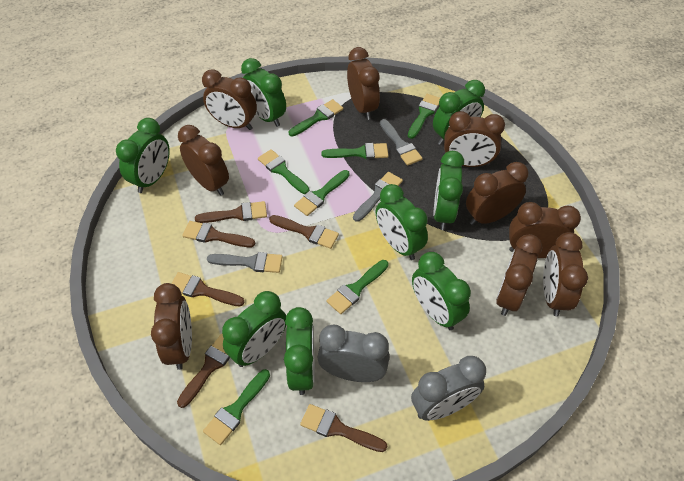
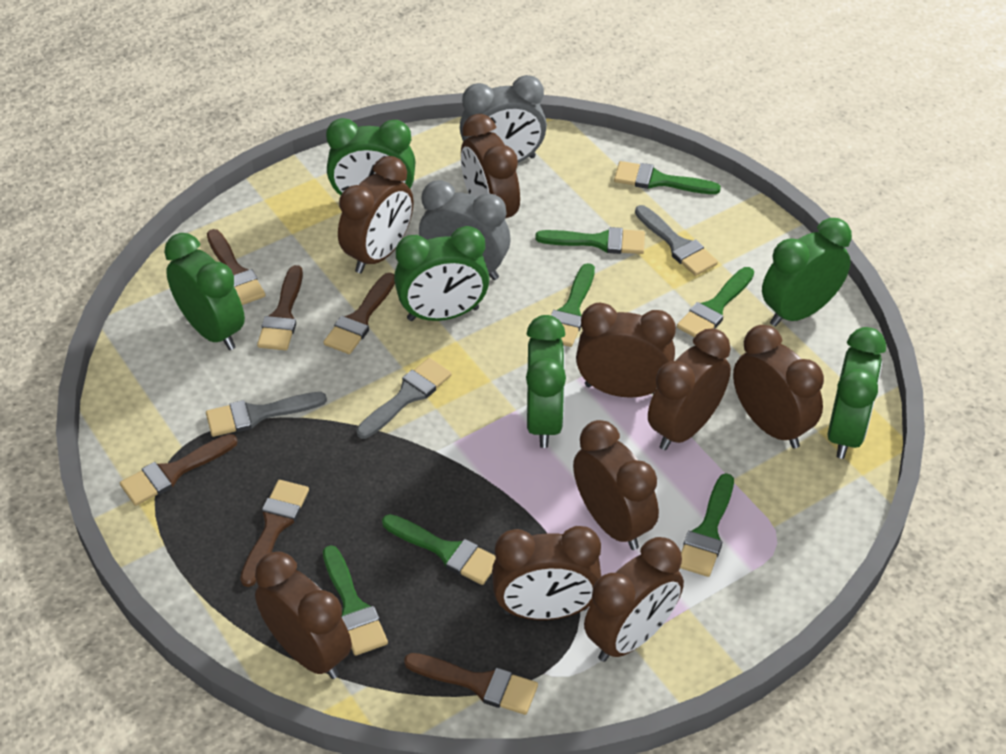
green clock: [116,118,170,193] [222,291,286,367] [241,58,286,127] [284,307,315,395] [376,184,428,260] [412,252,471,330] [433,80,485,145] [433,151,464,230] = 8 -> [164,233,245,350] [326,118,416,196] [394,226,489,321] [526,315,566,448] [762,218,852,326] [828,327,886,459] = 6

